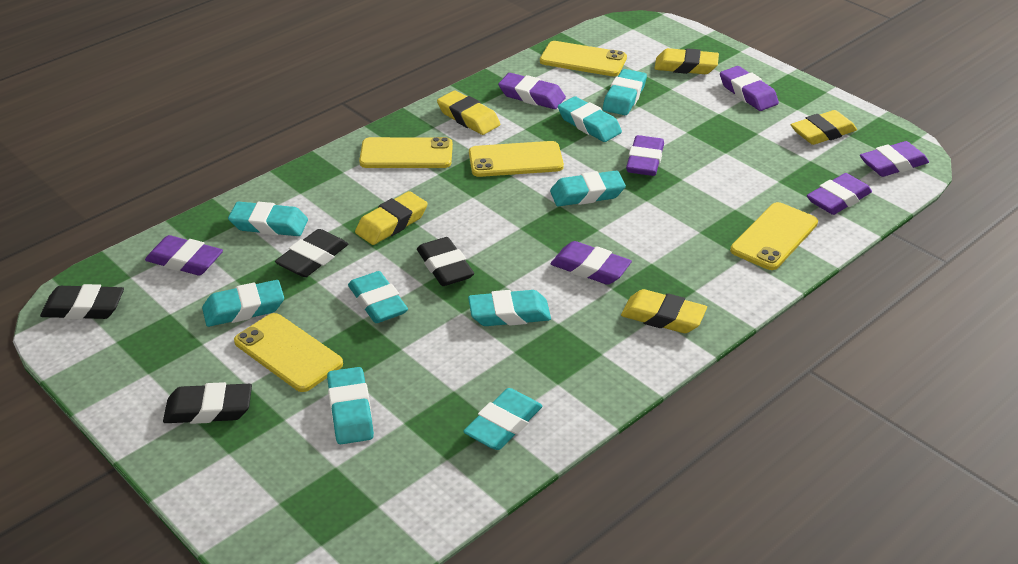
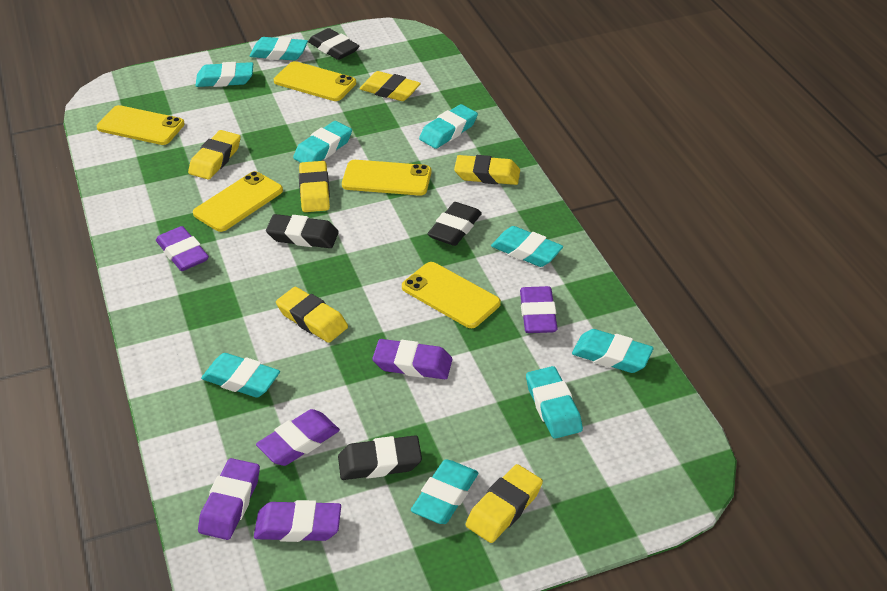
purple eraser: [145,235,223,275] [498,73,566,109] [551,241,632,285] [626,135,664,176] [720,66,779,111] [807,173,872,215] [860,141,929,177] = 7 -> [156,226,209,271] [198,458,260,540] [254,500,341,542] [256,409,340,466] [372,339,452,379] [520,286,558,333] = 6
yellow eraser: [355,191,428,245] [437,90,500,135] [621,289,707,333] [654,48,719,74] [791,110,857,145] = 5 -> [188,130,241,179] [276,287,348,343] [299,161,330,212] [360,71,421,101] [454,155,520,185] [465,464,543,543] = 6

